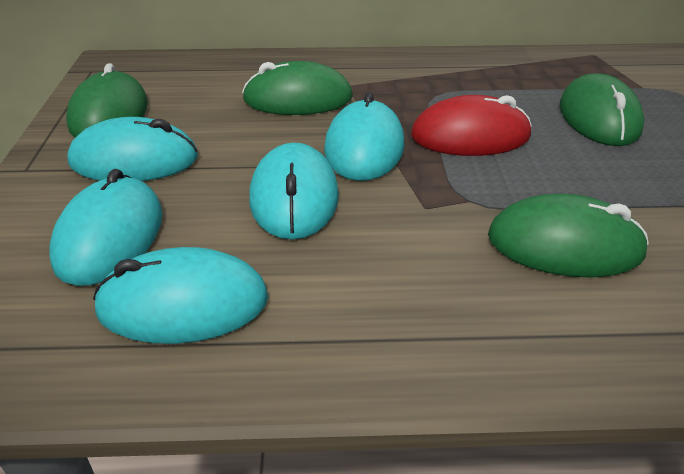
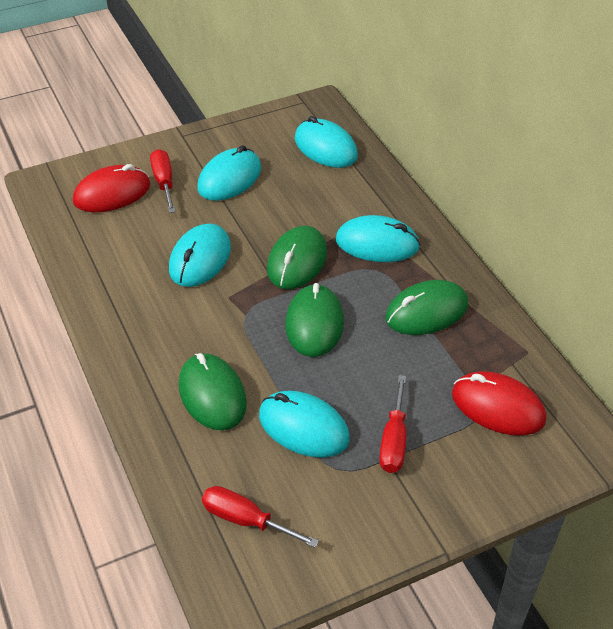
red mouse: [411,95,532,156] = 1 -> [73,164,151,212] [452,371,546,436] = 2
red screwdriver: none = 0 -> [150,149,176,213] [202,486,319,548] [379,375,407,473] = 3

